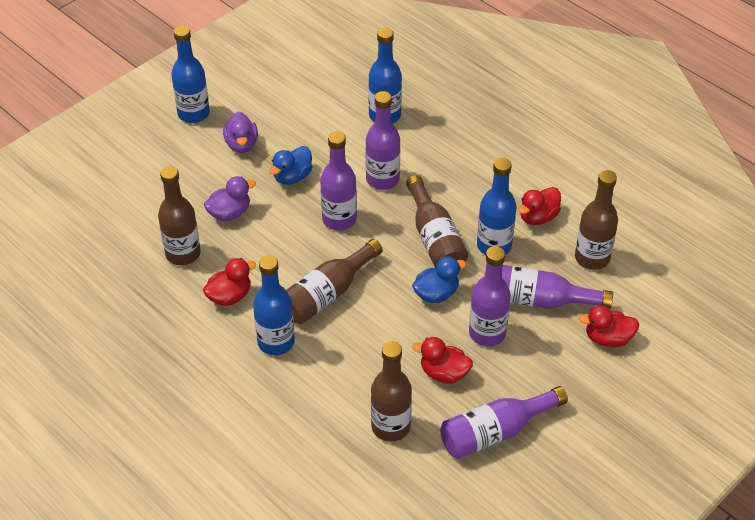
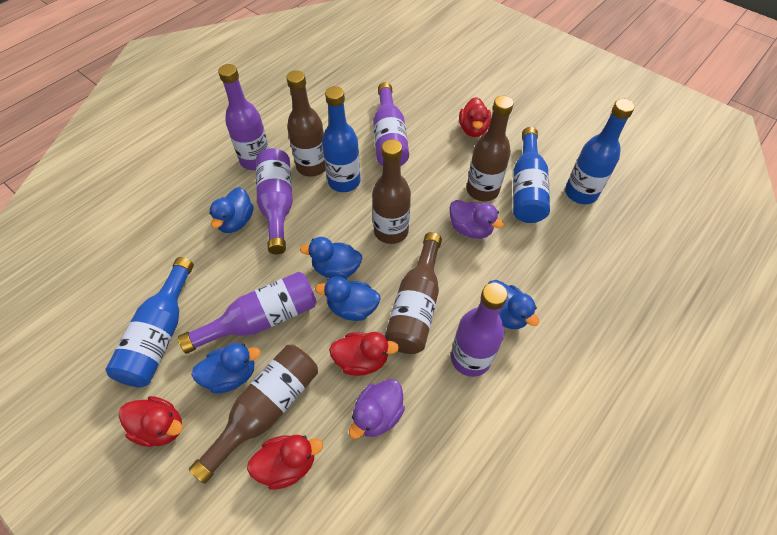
blue duck: [269,146,313,185] [412,256,466,303] = 2 -> [191,343,261,394] [210,187,253,233] [300,237,363,279] [315,276,381,321] [488,280,539,329] = 5

